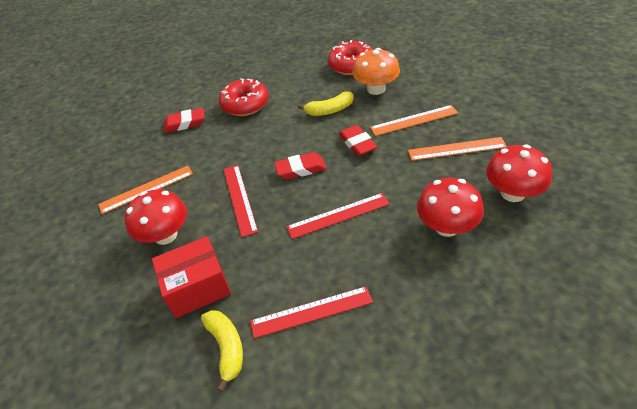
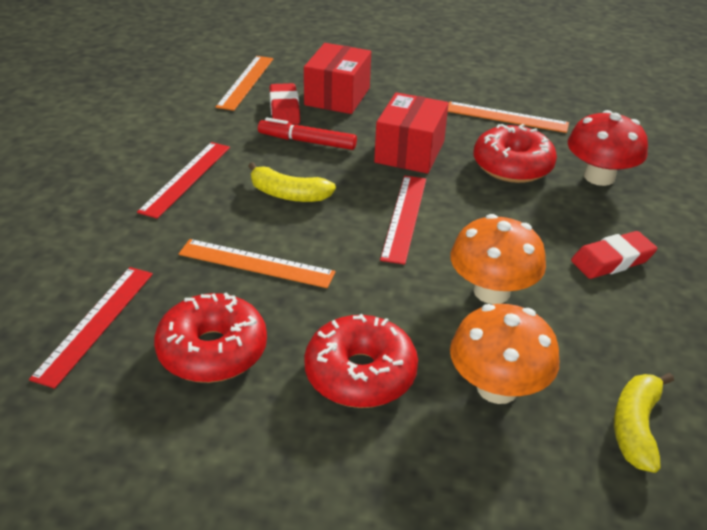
orange mushroom: [352,48,400,95] = 1 -> [450,214,546,304] [450,304,559,404] = 2
red box: [152,236,231,318] = 1 -> [304,43,371,114] [374,92,449,174] = 2
red donut: [219,78,269,116] [328,40,373,75] = 2 -> [154,292,267,383] [304,314,418,408] [474,124,557,183] = 3
red eraser: [164,108,205,133] [274,152,327,179] [339,125,378,156] = 3 -> [270,83,300,125] [571,231,657,279] = 2
red marker: none = 0 -> [258,118,357,150] = 1
red mushroom: [124,189,187,245] [417,178,484,237] [486,145,552,202] = 3 -> [568,110,648,186] = 1

